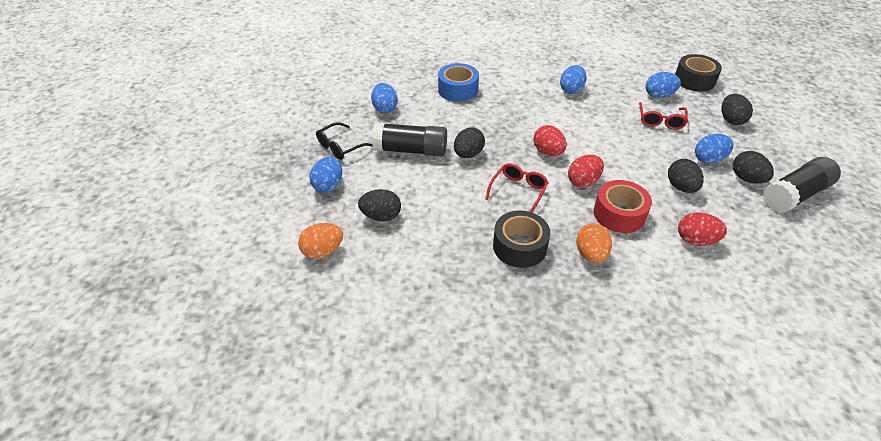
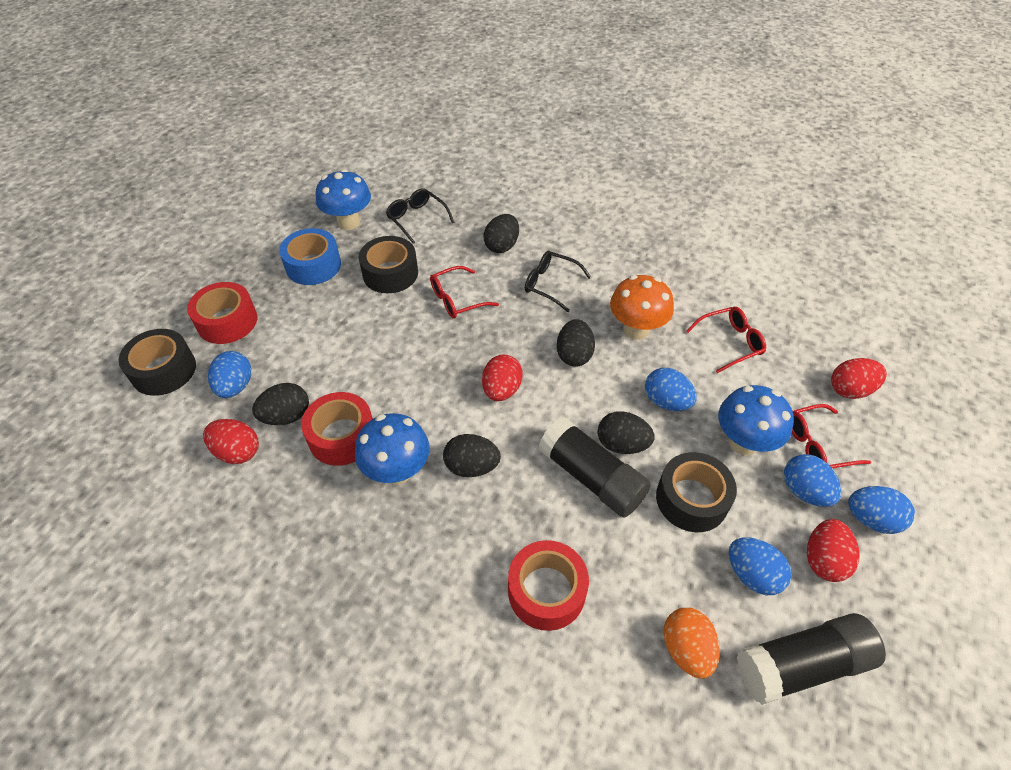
black glasses: [316,122,372,160] = 1 -> [386,188,455,244] [525,251,591,312] = 2
black tape: [493,210,550,268] [675,54,722,92] = 2 -> [119,329,196,396] [359,236,418,293] [656,452,737,532] = 3
blue mushroom: none = 0 -> [316,169,371,230] [355,413,429,485] [718,385,794,455] = 3
orange egg: [298,223,343,259] [576,223,612,263] = 2 -> [663,608,720,679] = 1
orange mushroom: none = 0 -> [610,275,674,340] = 1
red egg: [533,125,566,156] [568,155,604,187] [678,212,727,246] = 3 -> [203,419,259,464] [482,354,523,401] [807,519,860,582] [831,358,887,399] = 4
red glasses: [485,163,549,213] [639,102,688,130] = 2 -> [430,266,499,319] [686,307,766,373] [792,404,871,468] = 3
red tape: [594,180,652,233] = 1 -> [187,282,257,344] [301,392,373,466] [508,540,589,631] = 3

